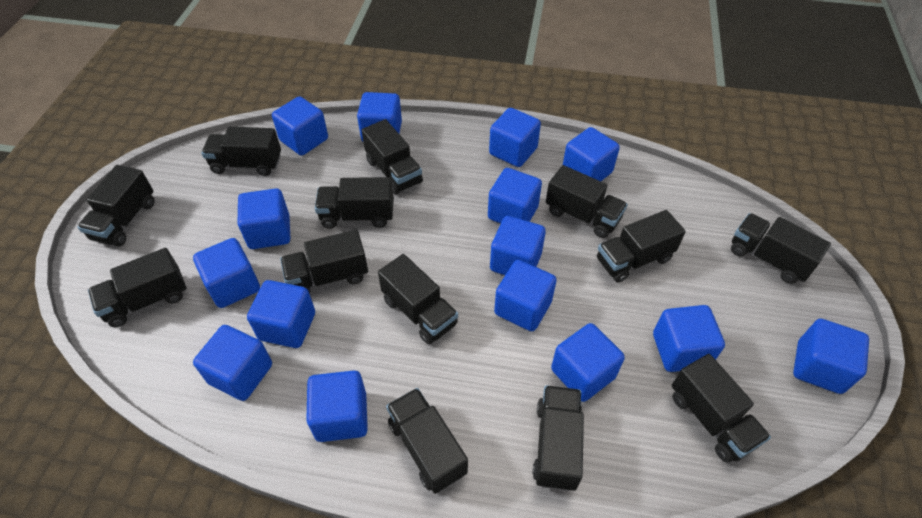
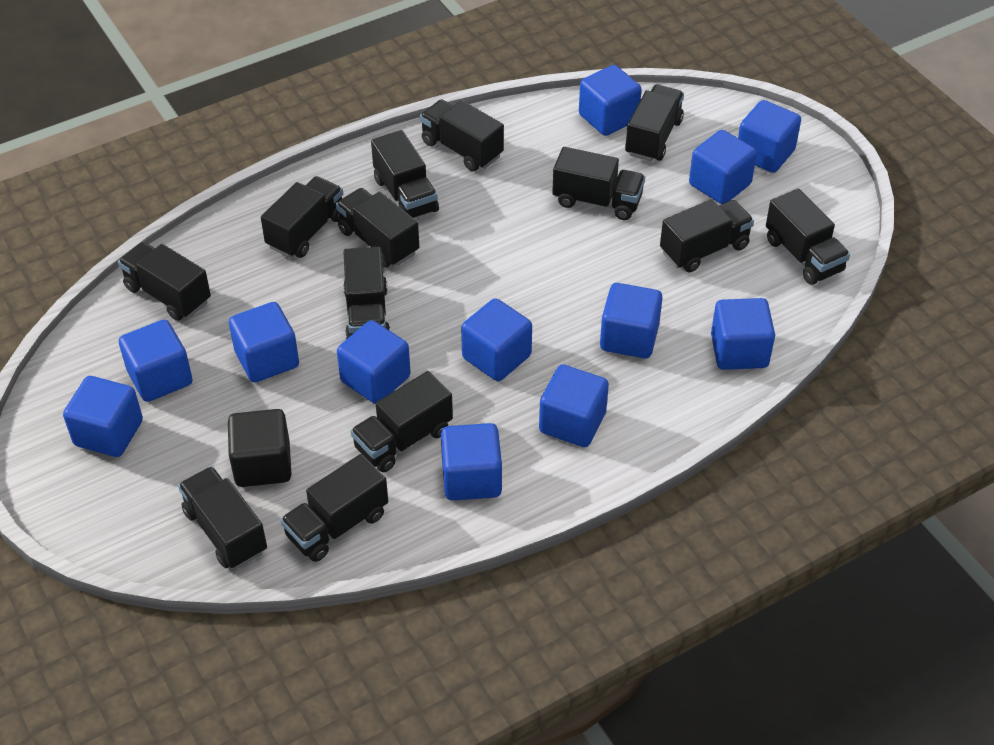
black cube: none = 0 -> [228,409,292,487] = 1
blue cube: [193,238,260,308] [193,325,272,401] [238,189,290,249] [247,280,315,348] [272,96,328,156] [306,370,368,442] [357,92,402,141] [488,168,542,224] [489,108,541,167] [490,216,546,275] [494,260,557,331] [551,323,625,402] [563,127,620,181] [653,305,725,372] [793,319,869,394] = 15 -> [63,376,143,457] [119,320,192,402] [229,302,299,383] [337,320,411,404] [441,423,502,501] [461,298,532,381] [539,364,609,447] [579,65,642,136] [600,283,662,358] [689,130,757,204] [711,298,775,370] [738,100,801,173] = 12

